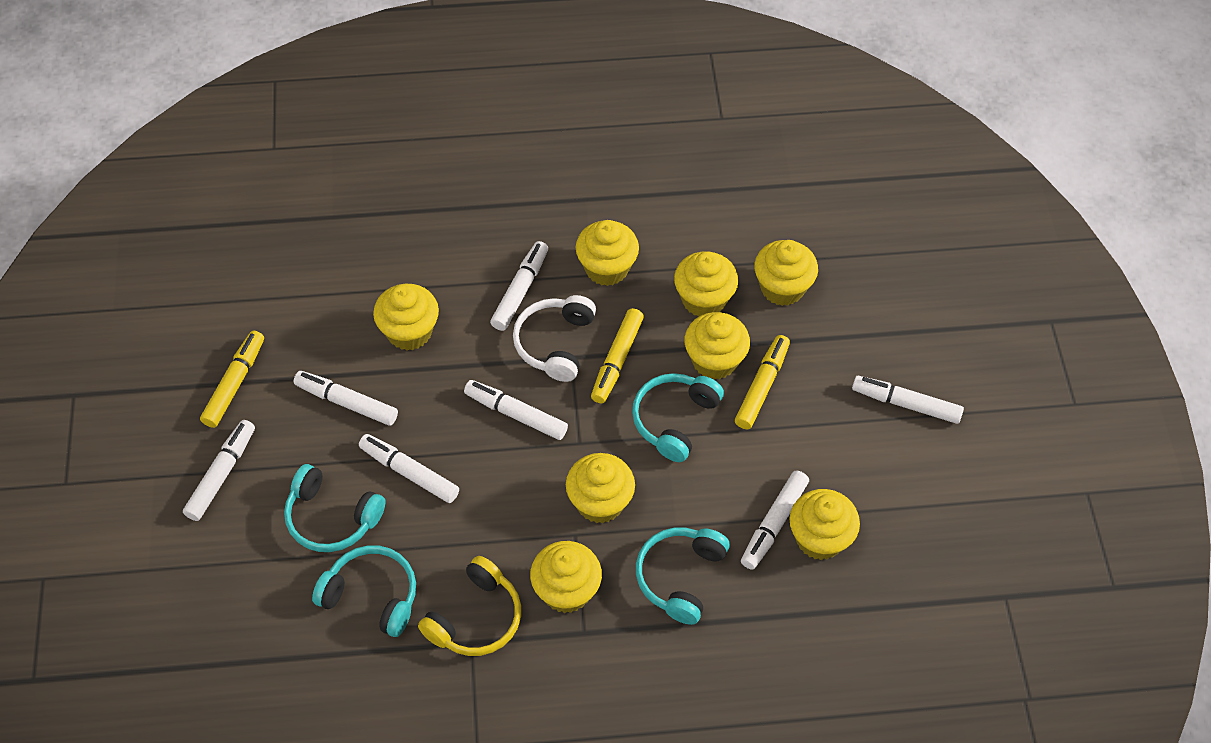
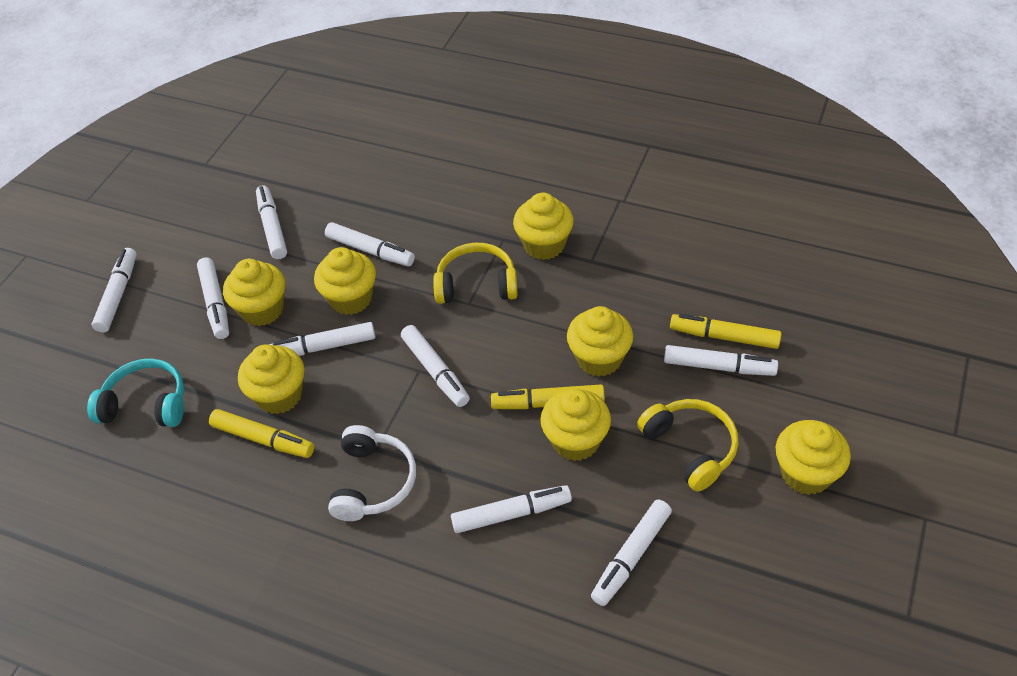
turquoise headphones: [284,464,386,552] [312,545,416,637] [632,373,724,462] [636,528,730,625] = 4 -> [87,358,184,427] = 1
white marker: [183,420,255,521] [294,371,398,426] [359,434,459,503] [464,380,568,440] [490,241,548,331] [741,470,809,570] [852,376,964,424] = 7 -> [92,248,137,332] [197,258,229,339] [256,185,287,259] [269,322,375,356] [325,222,415,266] [401,325,470,407] [451,485,572,533] [591,500,672,606] [664,345,778,376] = 9
yellow cupcake: [373,284,439,350] [530,541,602,613] [566,453,635,524] [576,220,639,286] [674,251,738,317] [685,312,750,380] [754,240,818,306] [789,489,860,560] = 8 -> [223,259,285,326] [238,344,304,414] [314,247,376,315] [513,193,574,260] [540,389,611,461] [567,306,633,377] [776,420,851,495] = 7
yellow headphones: [418,556,521,656] = 1 -> [433,243,518,304] [637,399,739,492] = 2

